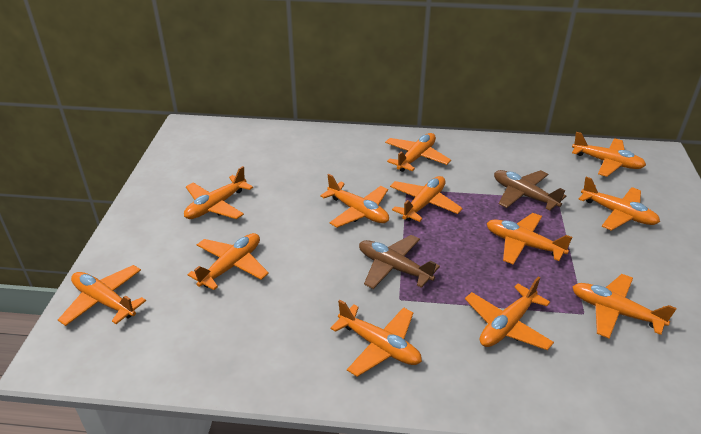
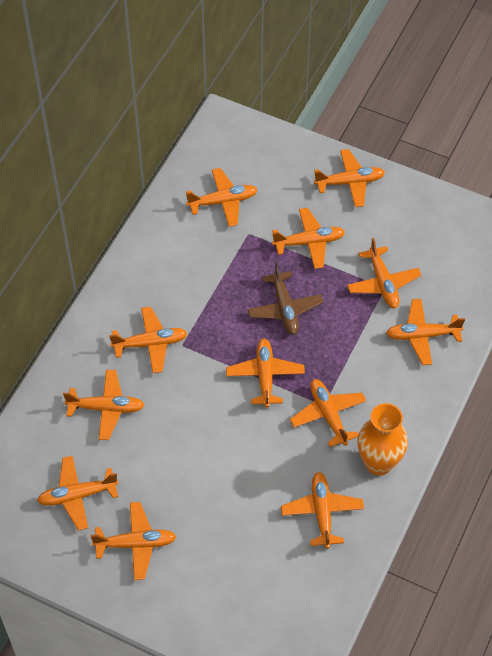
brown plane: [359,235,440,289] [494,170,566,211] = 2 -> [247,263,323,335] = 1
orange vase: none = 0 -> [357,403,408,476] = 1

